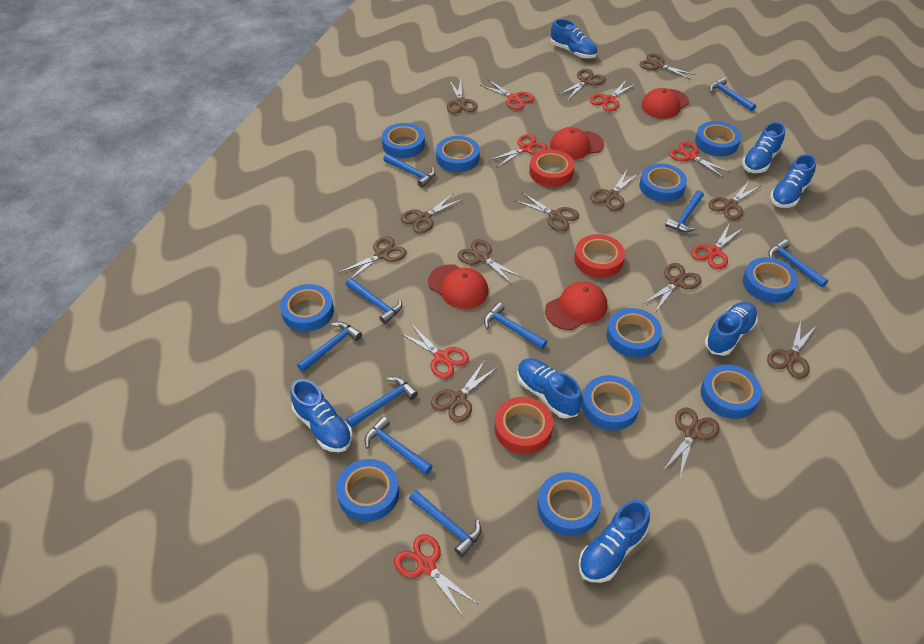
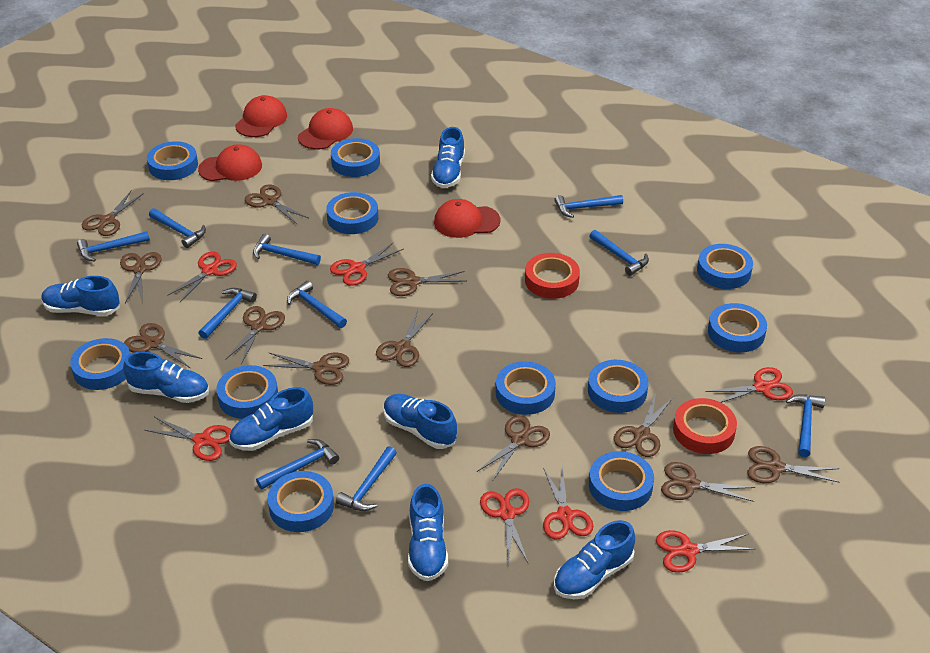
brown scissors: [339,237,407,278] [401,193,463,233] [431,361,498,423] [447,79,478,114] [458,239,523,285] [514,192,579,231] [558,69,606,100] [590,170,638,211] [639,53,696,80] [642,263,702,311] [664,407,719,480] [708,181,760,220] [767,320,817,379] = 13 -> [82,190,144,236] [120,252,162,303] [124,323,202,369] [225,306,285,365] [245,185,309,225] [263,352,349,385] [376,310,433,367] [388,268,466,296] [477,415,550,480] [614,394,673,457] [661,462,755,502] [747,446,840,483] = 12
red tape: [495,397,553,454] [529,149,574,187] [574,234,625,278] = 3 -> [525,253,580,299] [673,398,737,454] = 2

